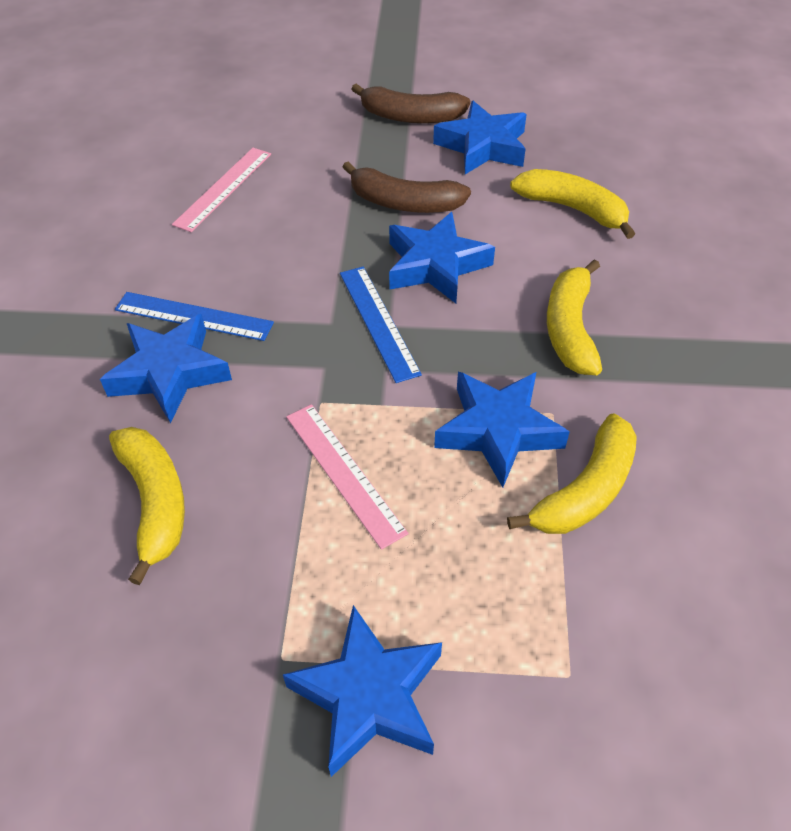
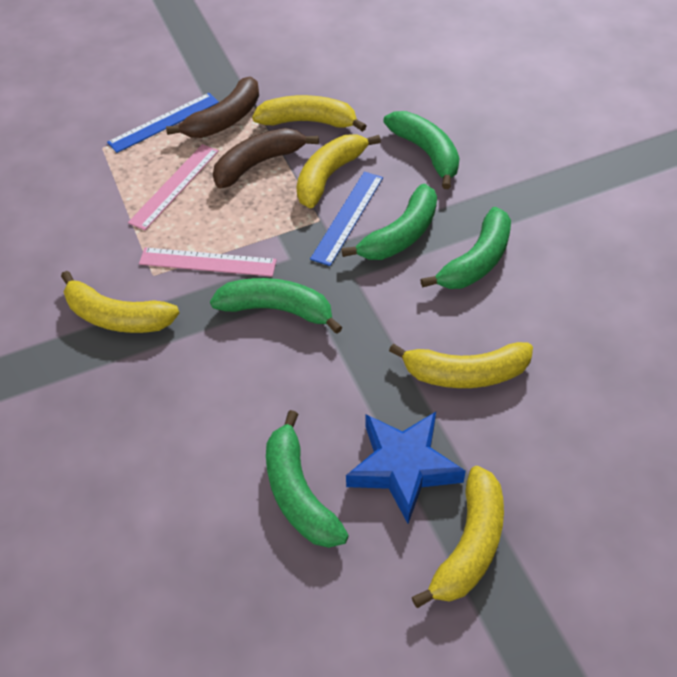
blue star: [100,314,232,423] [283,605,442,777] [389,212,495,303] [433,101,527,174] [434,372,570,488] = 5 -> [346,412,466,524] = 1
green banana: none = 0 -> [210,278,343,334] [266,410,349,548] [341,184,437,260] [383,111,460,189] [420,207,511,289] = 5
yellow banana: [109,427,185,585] [507,413,637,534] [510,169,635,239] [547,259,602,376] = 4 -> [61,271,179,333] [252,95,366,132] [296,134,381,208] [389,342,533,388] [412,466,504,608] = 5

